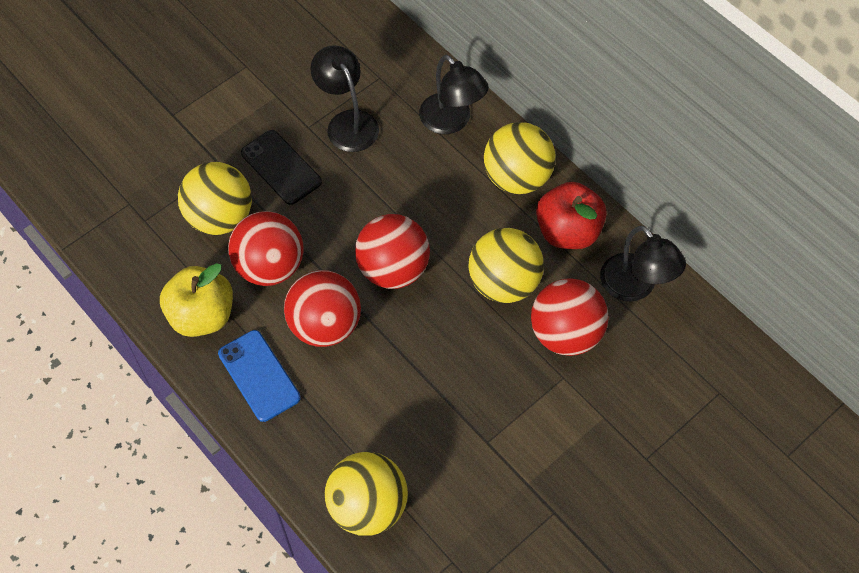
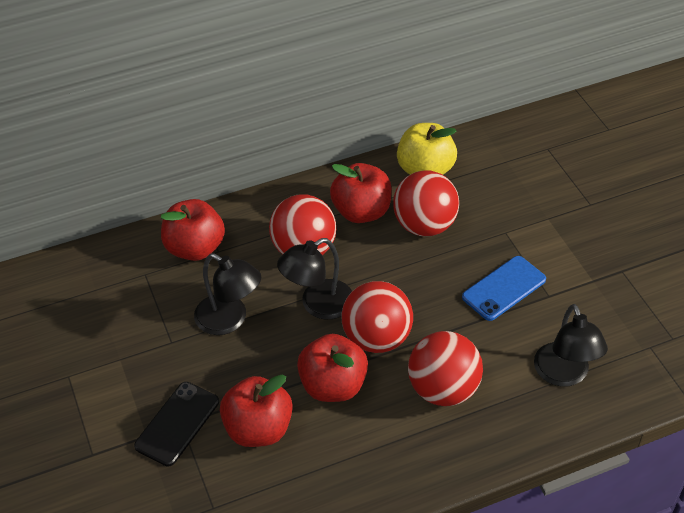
red apple: [536,182,607,249] = 1 -> [161,199,225,261] [220,375,293,447] [297,334,368,402] [330,163,392,223] = 4
yellow ball: [178,162,252,235] [325,452,408,536] [469,228,544,303] [484,122,556,194] = 4 -> none = 0

